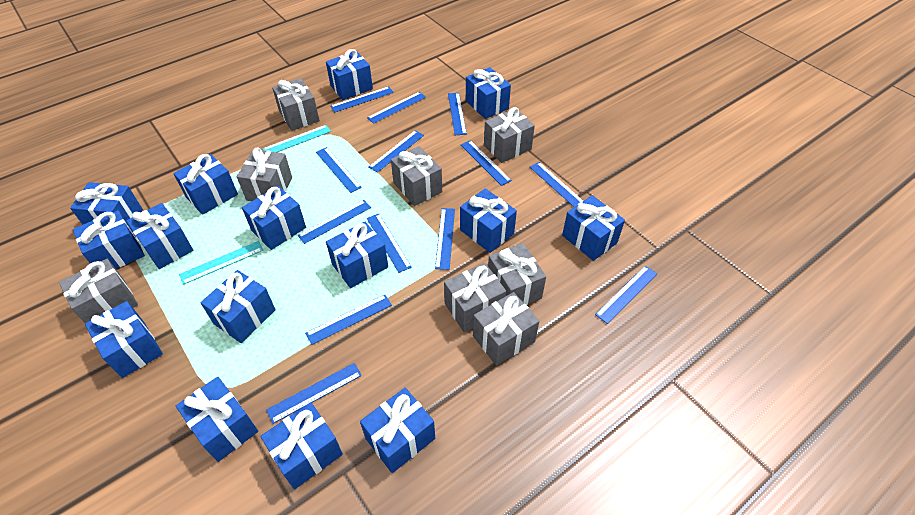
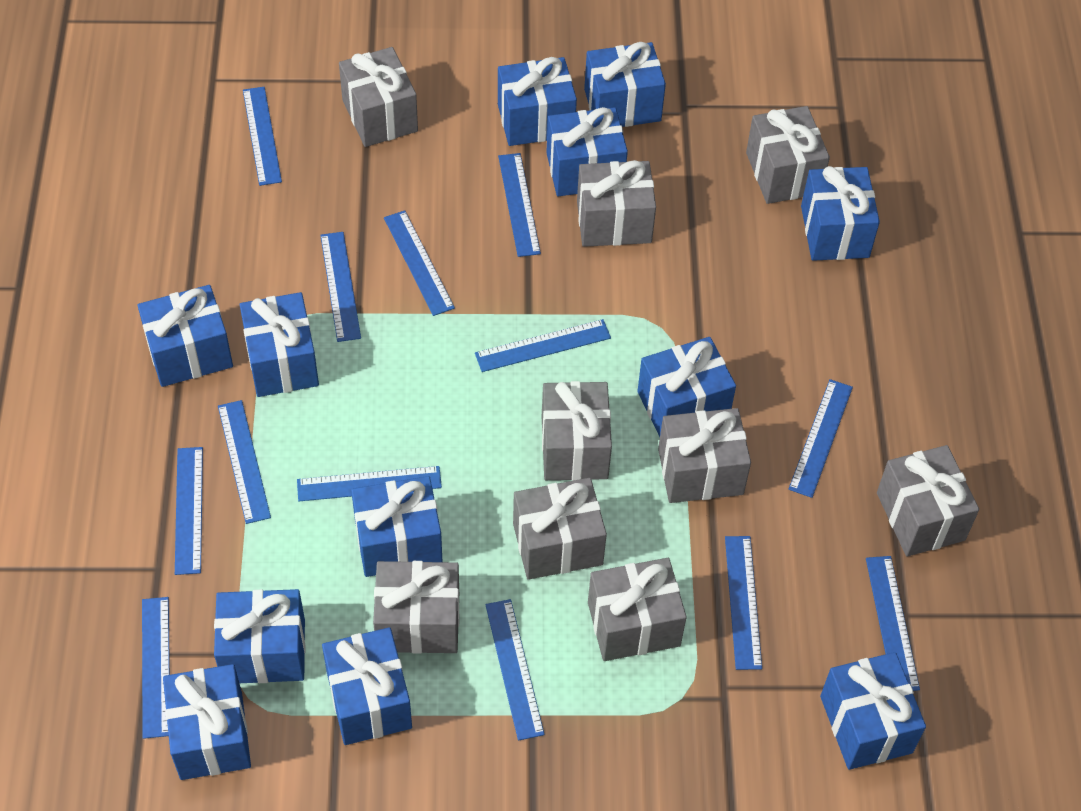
blue gift: [70,182,143,225] [73,210,145,269] [85,301,163,378] [126,203,193,269] [173,154,238,215] [176,377,258,462] [200,270,276,343] [242,186,306,250] [260,402,343,489] [326,49,373,100] [326,221,388,288] [360,388,435,473] [460,188,517,253] [466,67,511,119] [562,195,625,261] = 15 -> [137,285,233,387] [163,664,251,780] [214,589,306,683] [240,292,319,397] [322,627,412,745] [351,476,443,577] [498,57,577,146] [546,107,628,196] [584,42,666,127] [637,337,736,437] [801,166,880,261] [820,652,926,770] = 12
grey gift: [59,259,138,323] [237,147,292,201] [272,78,320,131] [391,146,442,206] [444,263,506,332] [473,292,539,366] [484,107,535,163] [488,243,546,305] = 8 -> [339,47,418,147] [373,561,460,654] [513,478,607,580] [542,381,612,481] [577,160,656,247] [588,558,687,661] [658,408,751,503] [746,106,830,204] [877,445,979,556] = 9
turquoise ruler: [179,241,264,285] [263,125,331,152] = 2 -> none = 0

